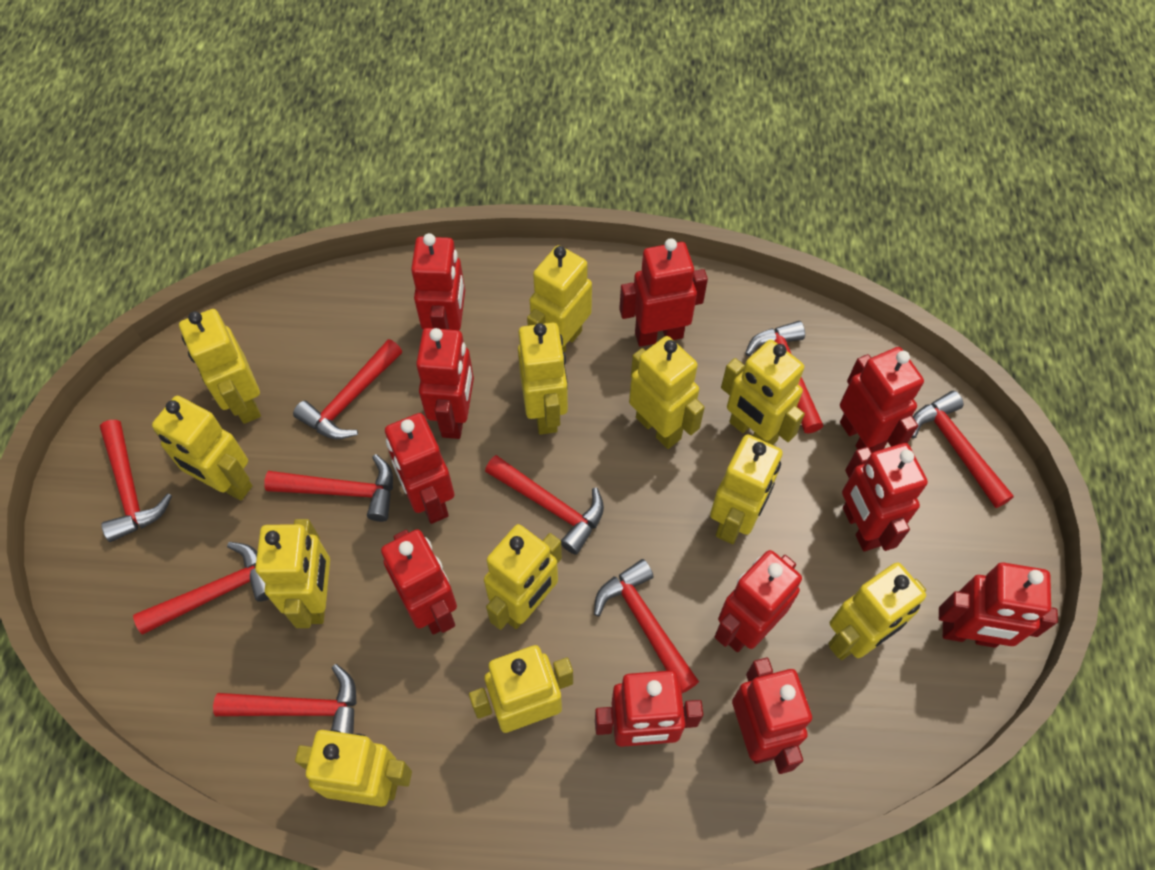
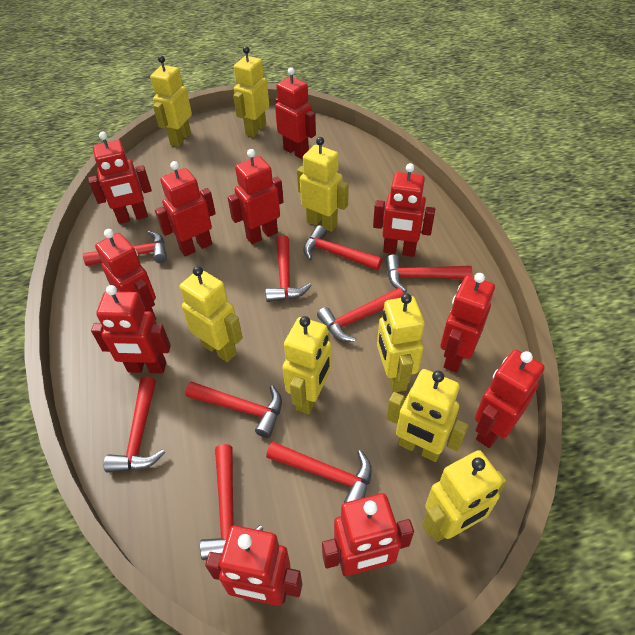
yellow robot: [152,396,252,500] [179,309,261,424] [255,519,330,628] [295,730,412,807] [469,645,573,733] [484,524,562,630] [518,323,568,435] [527,245,592,353] [629,336,705,449] [710,434,783,544] [721,340,805,445] [828,562,926,660] = 12 -> [150,56,192,147] [180,266,243,362] [233,46,269,137] [282,316,331,415] [297,137,349,232] [377,293,425,392] [386,369,469,462] [422,450,507,542] = 8

